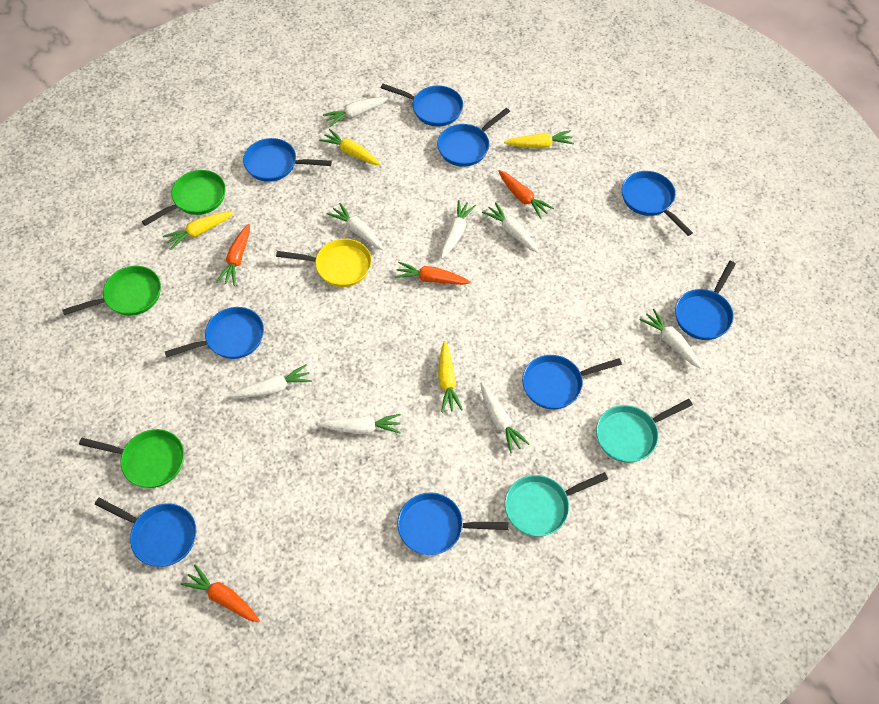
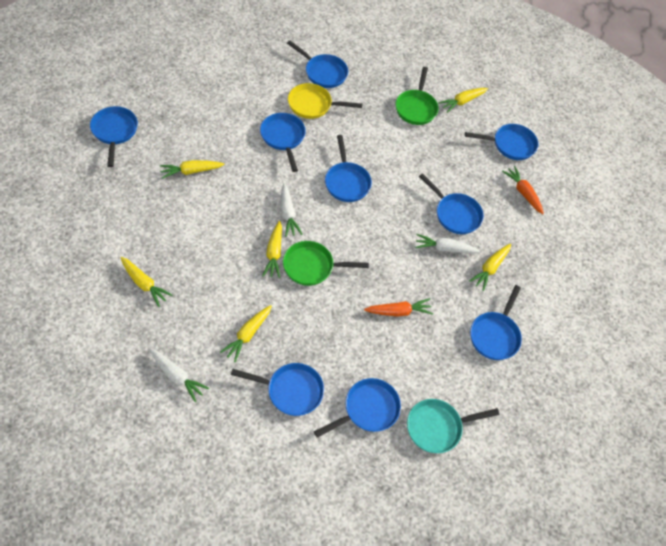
green pan: [62,266,161,316] [79,429,184,488] [142,170,226,226] = 3 -> [283,241,369,286] [396,67,439,125] = 2
orange carrot: [181,565,260,622] [216,224,250,286] [395,262,470,285] [499,170,554,219] = 4 -> [364,298,433,317] [502,166,544,214] = 2
turquoise pan: [505,472,608,536] [596,399,693,463] = 2 -> [407,399,500,453] = 1
white carrot: [231,364,312,398] [318,414,401,434] [323,97,388,127] [327,203,384,250] [441,200,476,259] [481,382,530,453] [482,202,539,253] [639,309,702,369] = 8 -> [150,348,209,402] [281,183,303,237] [415,234,480,254] = 3
yellow carrot: [163,211,234,250] [319,129,381,165] [438,341,463,413] [504,130,574,148] = 4 -> [120,257,173,307] [160,160,225,179] [220,305,272,362] [262,221,282,278] [439,88,488,113] [469,244,511,291] = 6

